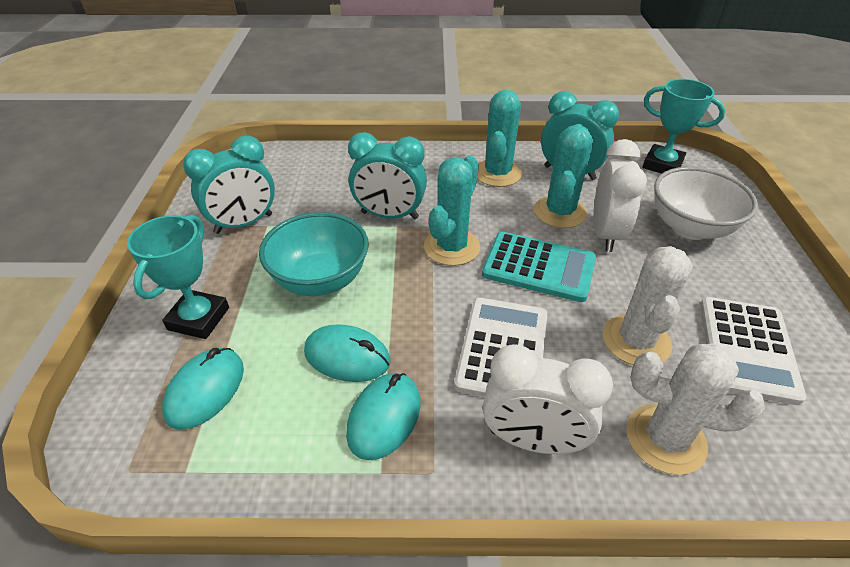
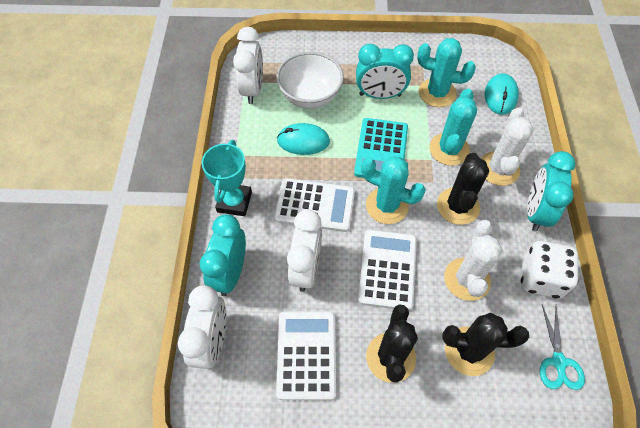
black cactus: none = 0 -> [366,304,418,383] [437,153,489,225] [442,313,529,376] = 3
turquoise bowl: [259,212,369,296] = 1 -> none = 0
turquoise mouse: [162,348,244,430] [304,324,391,382] [346,373,421,460] = 3 -> [277,123,330,155] [485,73,519,114] = 2
turquoise scissors: none = 0 -> [540,305,585,390] = 1
turquoise trophy: [127,215,229,339] [642,79,725,173] = 2 -> [202,140,252,216] = 1
white calculator: [454,298,548,397] [700,297,807,405] = 2 -> [274,178,355,232] [276,311,336,400] [358,230,417,311] = 3
white clock: [483,345,613,454] [593,139,647,252] = 2 -> [178,285,226,369] [233,27,263,104] [287,210,322,292] = 3
white dice: none = 0 -> [521,241,578,298] = 1

